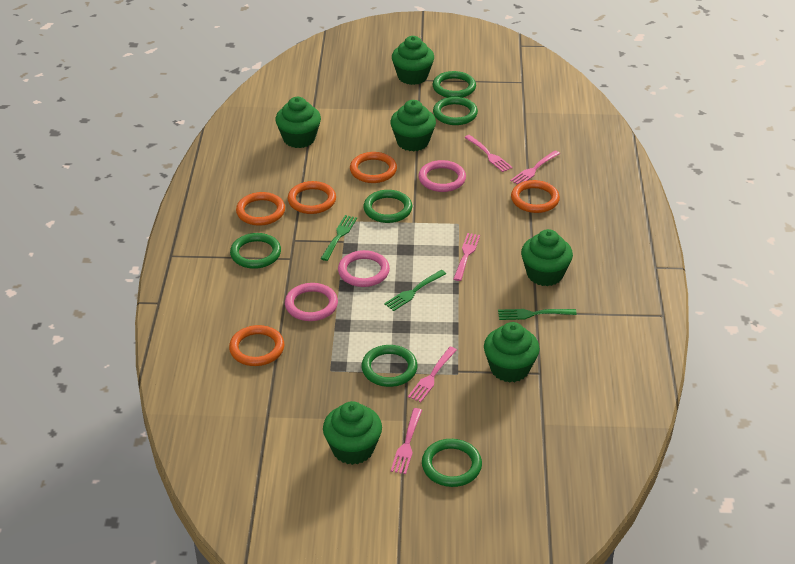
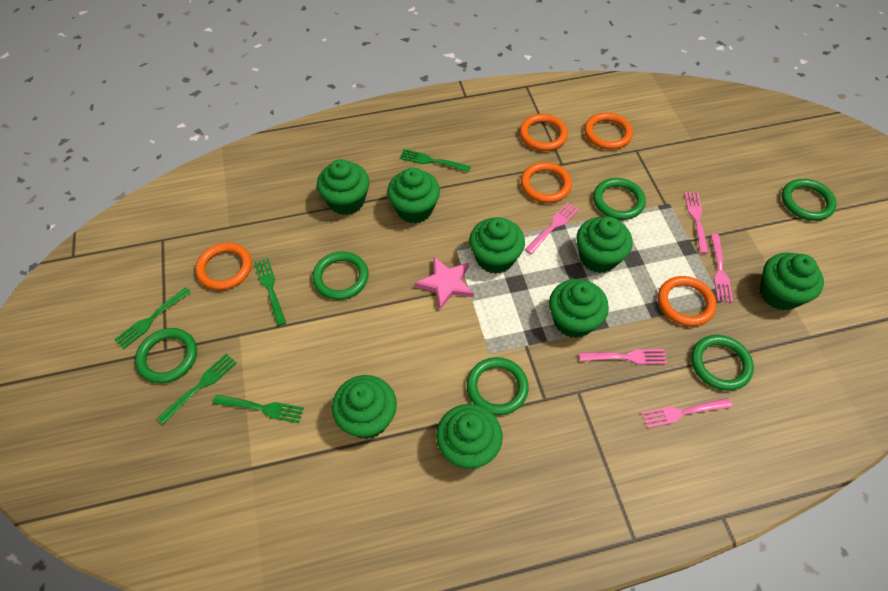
green cupcake: [275,97,321,148] [323,401,382,465] [390,100,436,152] [392,36,434,85] [484,322,540,382] [521,229,573,286] = 6 -> [317,159,369,215] [332,375,397,439] [387,167,440,223] [436,404,503,469] [469,217,525,274] [549,279,609,338] [576,217,632,273] [759,253,824,311] = 8
green fork: [321,215,357,261] [384,270,446,311] [498,309,577,320] = 3 -> [114,287,191,349] [157,354,237,424] [213,394,304,423] [254,258,286,326] [400,149,471,172] = 5
pink ring: [285,283,338,321] [338,250,390,287] [418,160,466,192] = 3 -> none = 0
pink star: none = 0 -> [415,256,474,310] = 1

